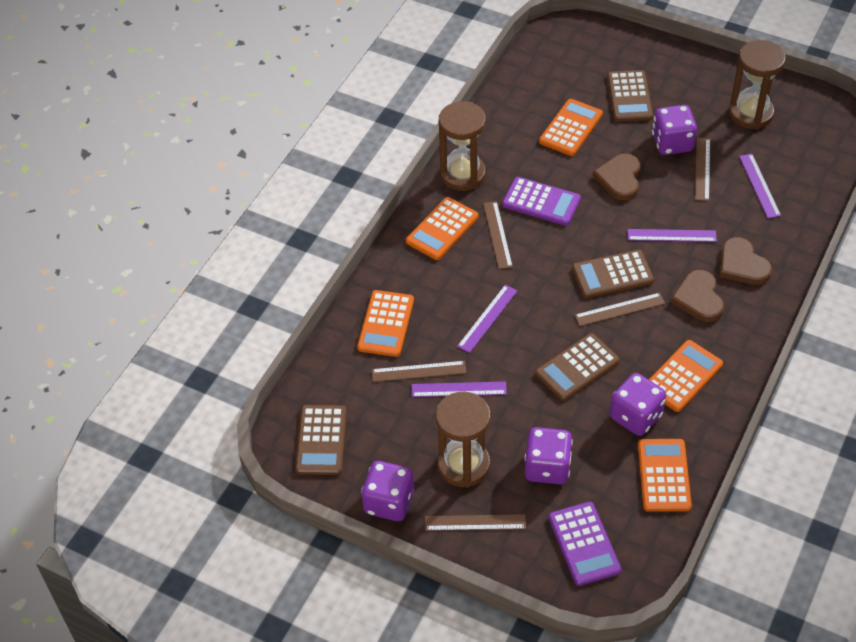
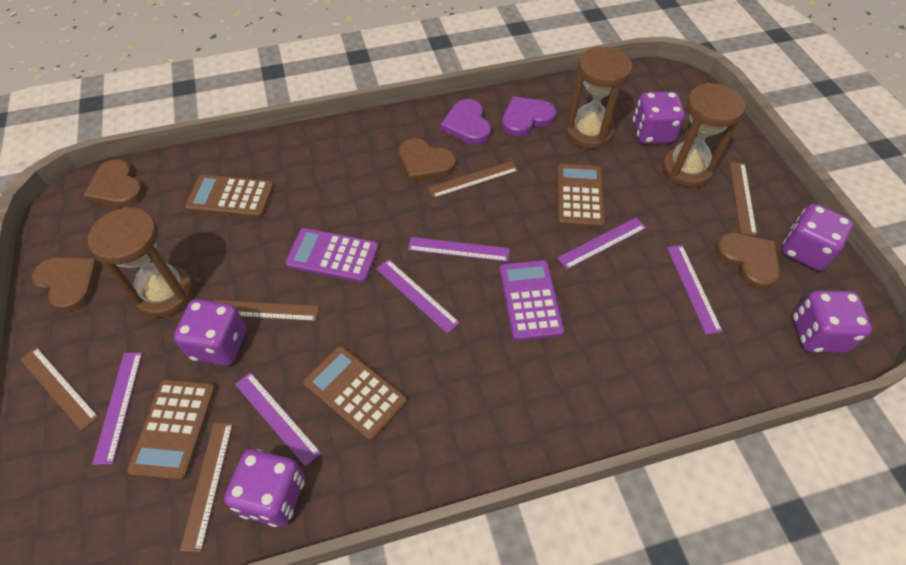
brown heart: [593,154,641,200] [671,270,724,322] [720,237,772,285] = 3 -> [32,257,99,312] [83,159,144,207] [399,138,456,182] [715,233,780,289] = 4
orange calculator: [357,290,414,357] [406,197,478,260] [539,99,603,156] [638,439,692,512] [649,340,723,412] = 5 -> none = 0
purple dice: [361,461,414,521] [525,427,573,484] [610,373,666,436] [652,105,697,155] = 4 -> [174,299,246,366] [224,449,305,527] [633,91,685,144] [781,204,853,271] [793,291,872,353] = 5
purple heart: none = 0 -> [440,99,491,144] [502,96,556,136] = 2
purple ruler: [411,381,507,397] [457,285,517,353] [627,229,717,242] [739,154,781,218] = 4 -> [92,352,142,465] [235,372,321,466] [376,259,460,333] [408,237,510,262] [557,218,646,269] [667,245,723,335] = 6

